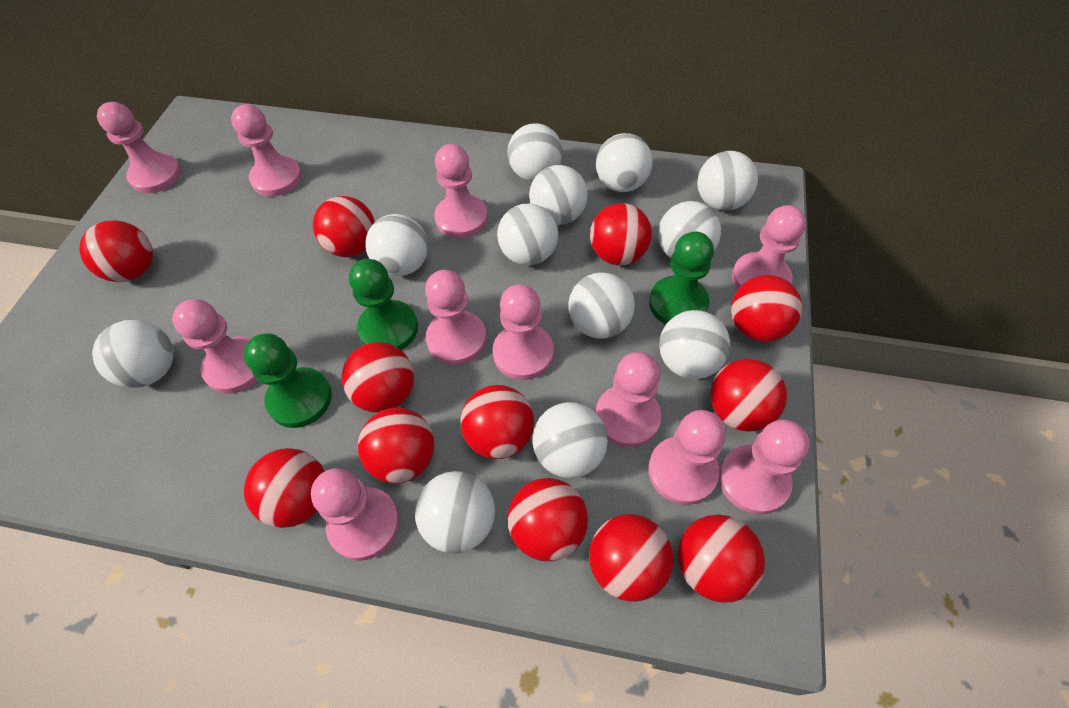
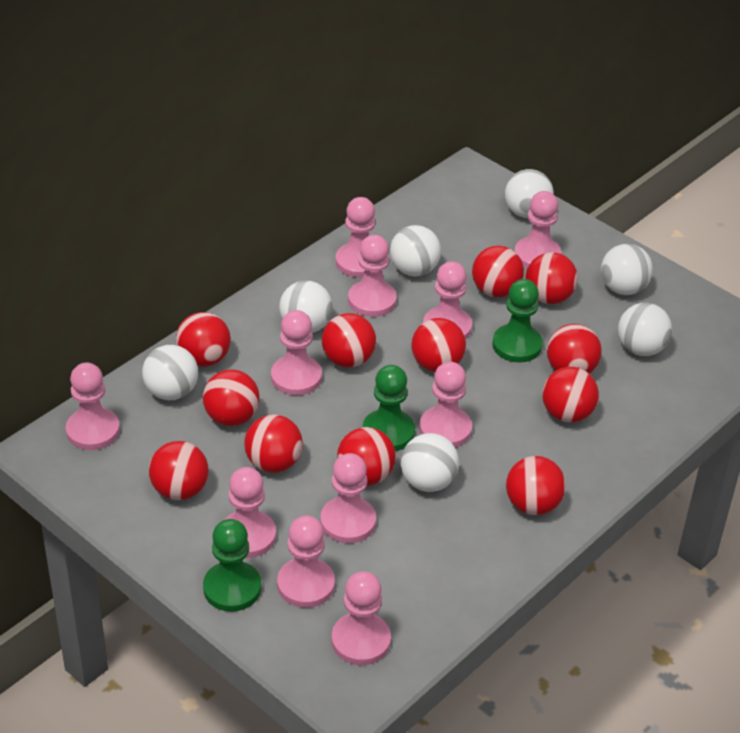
white ball: [92,320,173,388] [365,214,428,276] [415,471,495,554] [497,203,558,266] [507,123,563,181] [529,165,588,225] [533,402,608,478] [568,272,635,339] [596,133,653,192] [658,201,721,258] [659,310,730,379] [697,151,758,211] = 12 -> [142,345,198,401] [279,280,333,333] [390,225,441,277] [401,433,459,492] [505,169,554,218] [601,244,653,295] [618,303,672,356] = 7

